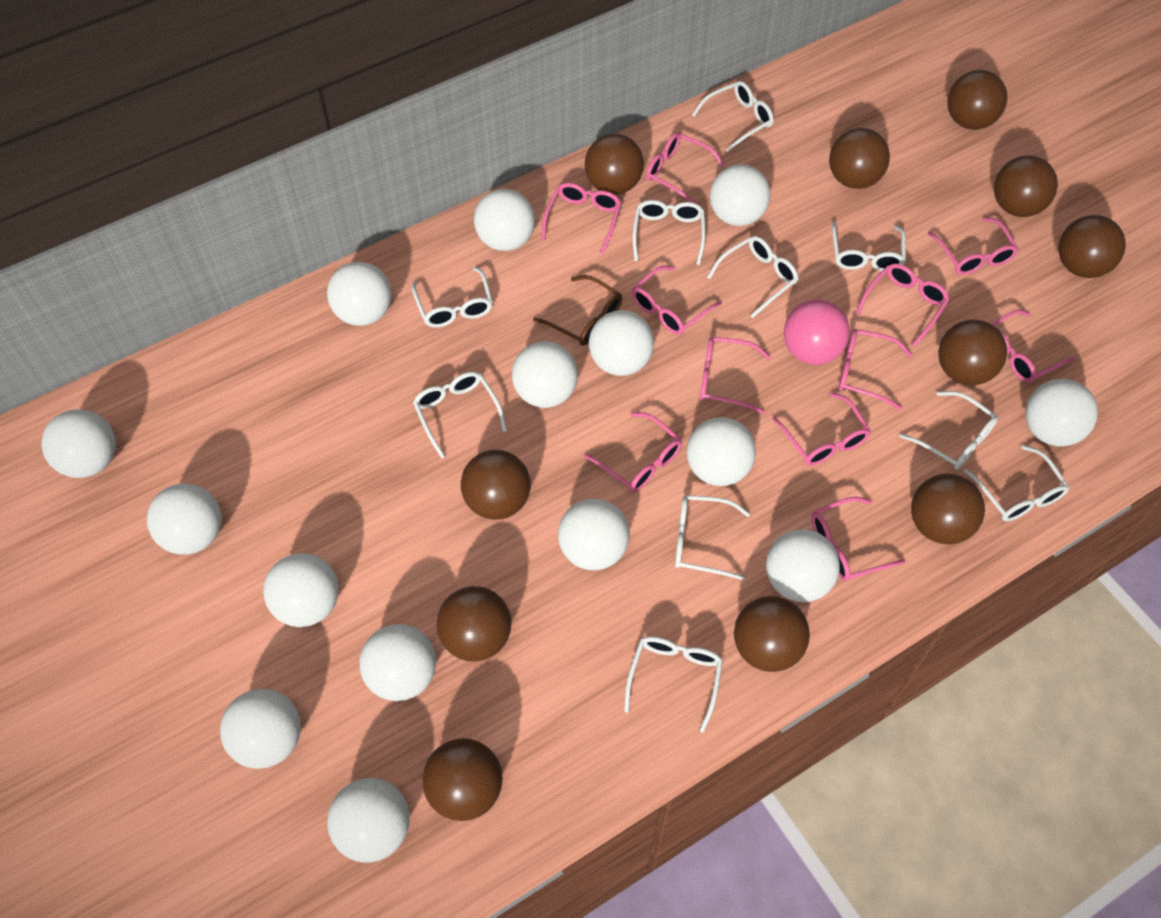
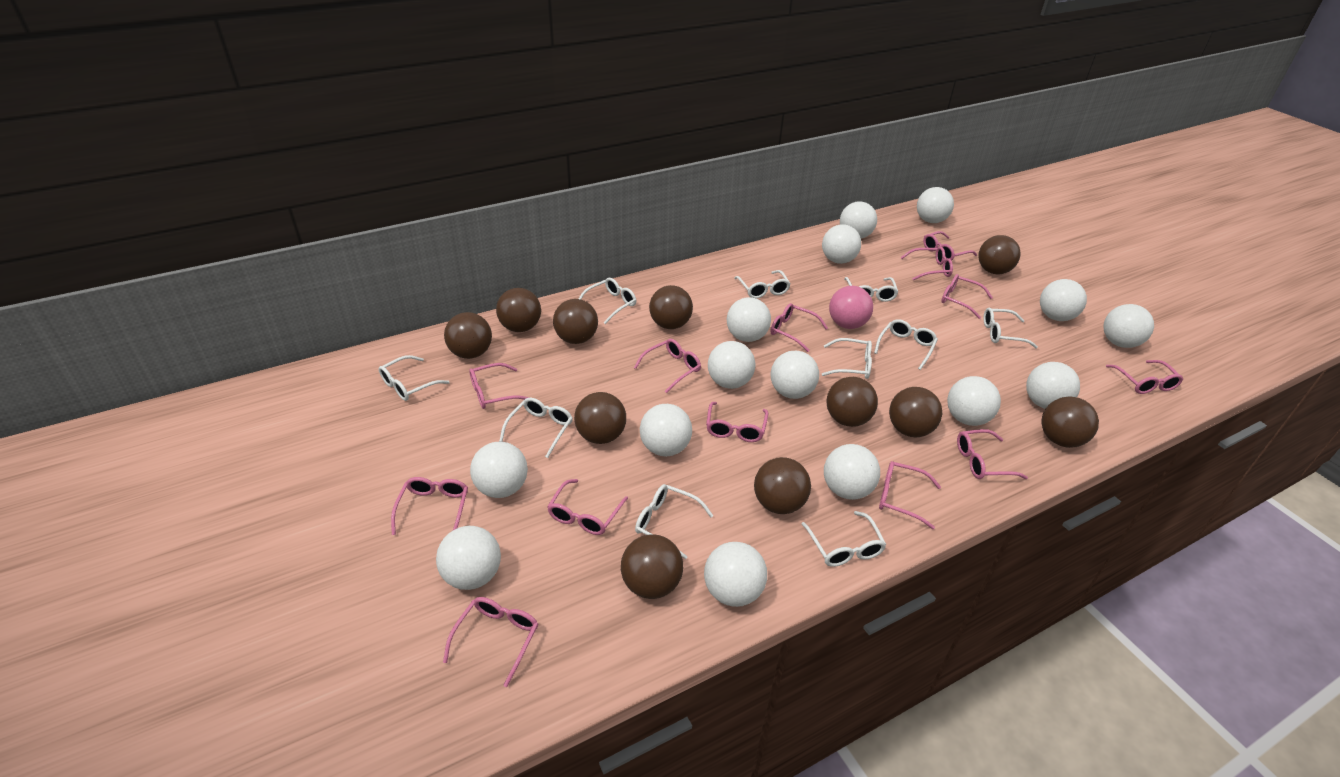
brown glasses: [533,275,622,346] = 1 -> none = 0
pink glasses: [542,183,622,254] [584,412,682,492] [632,266,722,335] [646,133,726,204] [700,337,771,414] [772,392,871,466] [811,497,906,581] [839,329,912,410] [856,263,950,346] [928,217,1019,275] [992,309,1076,383] = 11 -> [391,477,468,535] [443,597,538,687] [469,363,530,409] [547,479,628,535] [634,339,701,393] [706,402,768,442] [770,303,828,352] [879,461,941,529] [901,247,953,280] [923,231,977,261] [941,274,993,319] [957,429,1028,479] [1106,360,1183,394] = 13

